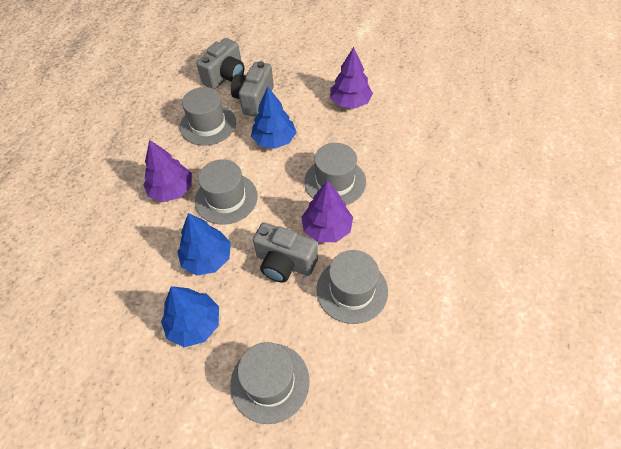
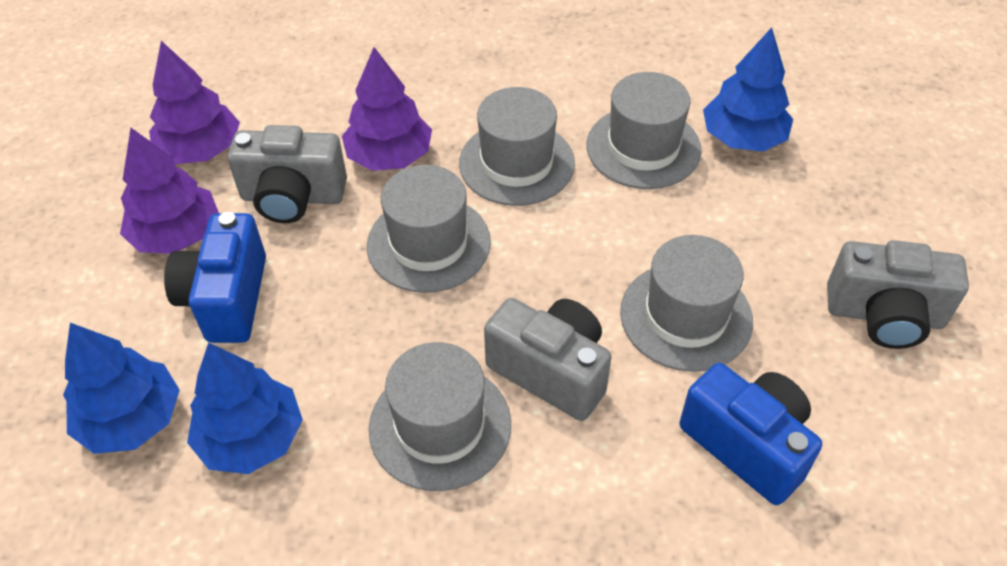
blue camera: none = 0 -> [164,212,266,343] [679,363,822,505] = 2

